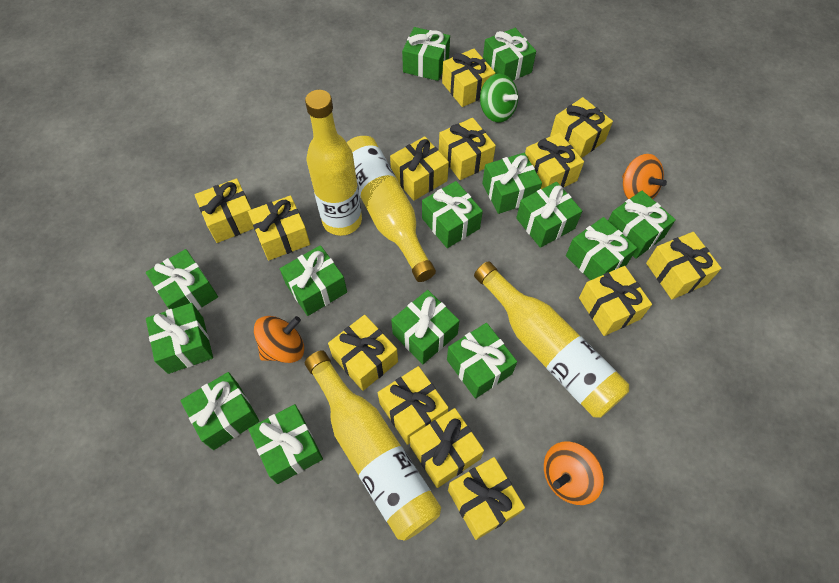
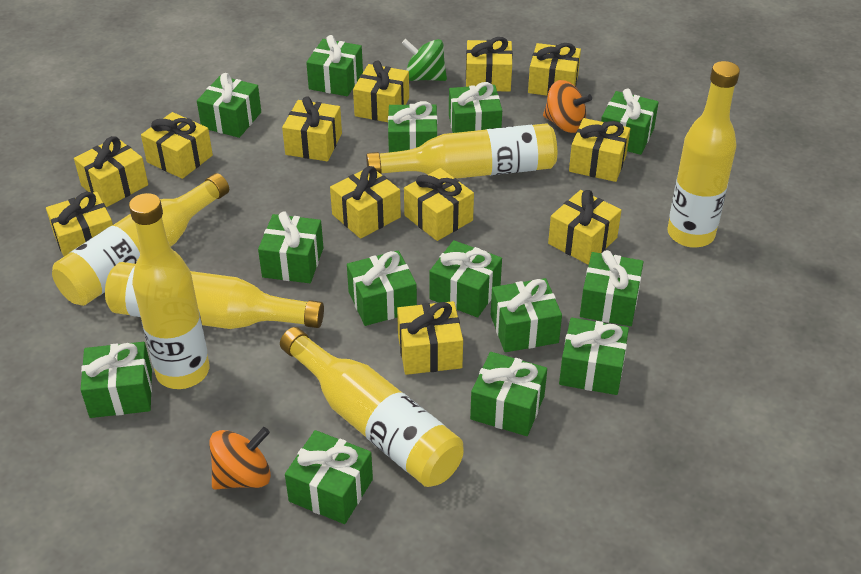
orange spinning top: [254,316,304,363] [544,441,604,505] [622,154,667,199] = 3 -> [209,427,271,490] [543,80,592,133] = 2
yellow bottle: [305,90,362,236] [305,350,441,541] [347,136,436,282] [474,261,629,418] = 4 -> [52,173,229,306] [105,262,324,329] [129,193,209,389] [280,327,463,487] [366,123,557,179] [667,61,740,248] = 6
yellow gift: [194,178,254,243] [248,195,310,261] [328,315,398,391] [378,366,449,445] [390,136,449,201] [410,408,484,488] [439,118,496,180] [442,49,495,107] [448,457,525,540] [525,133,584,189] [550,97,613,158] [579,266,652,336] [646,232,721,299] = 13 -> [46,192,113,256] [74,136,148,207] [141,112,213,179] [282,96,342,161] [330,166,401,239] [353,60,409,122] [397,301,463,375] [404,168,474,241] [466,37,513,92] [528,43,581,96] [548,190,621,265] [569,118,630,182] = 12

